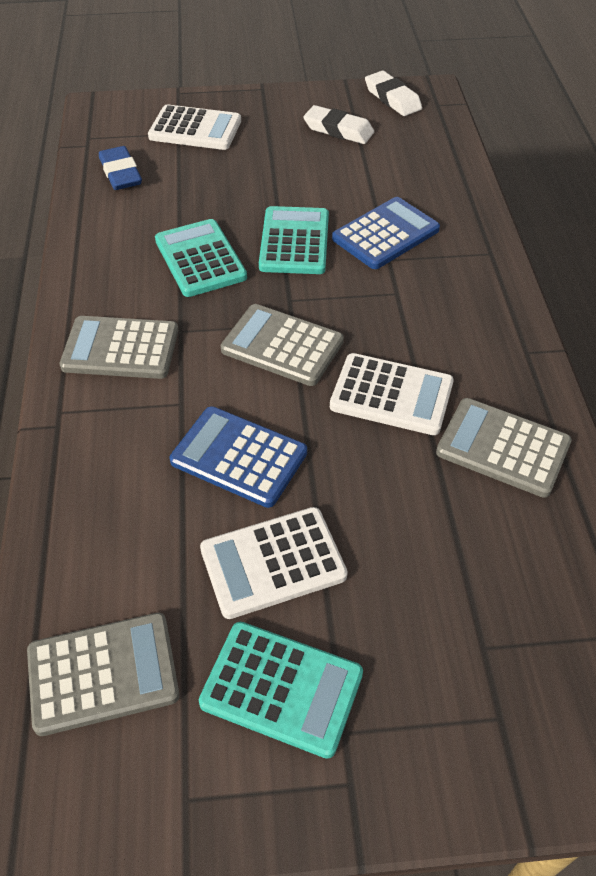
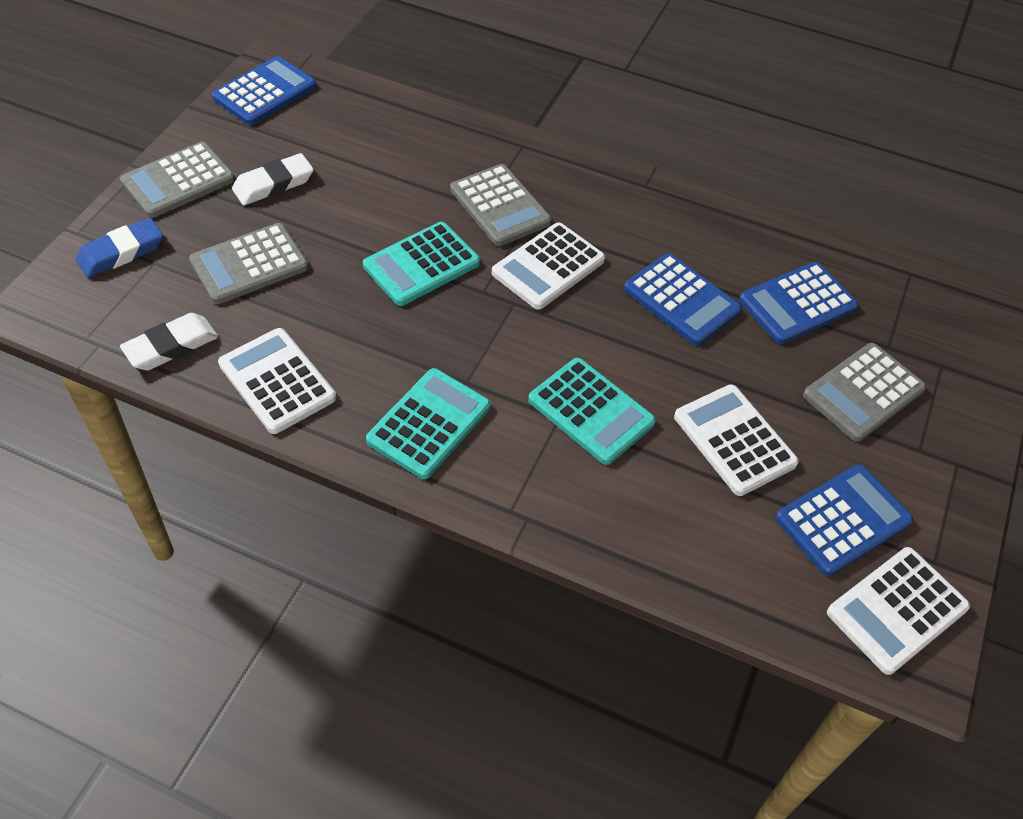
blue calculator: [170,406,307,508] [332,197,440,269] = 2 -> [212,56,316,125] [624,253,742,346] [739,262,858,344] [775,464,913,576] = 4
white calculator: [148,104,241,150] [200,507,348,619] [330,353,454,435] = 3 -> [218,328,336,434] [492,222,605,310] [674,384,799,496] [827,547,970,675] = 4

